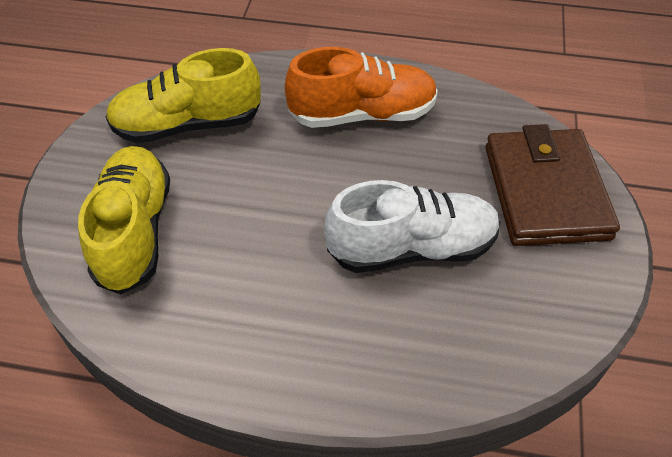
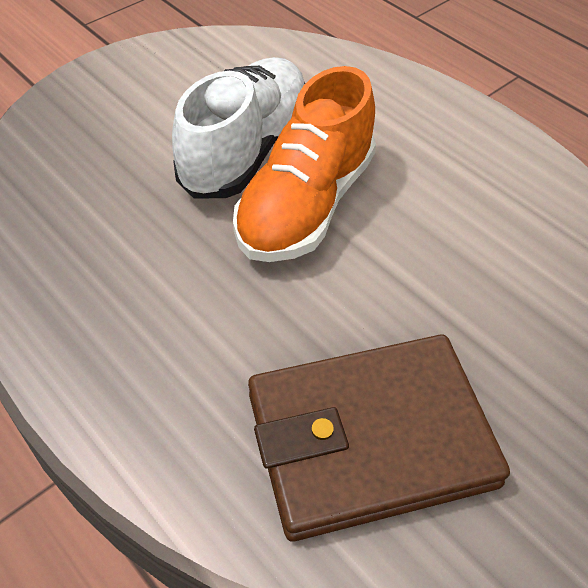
yellow shoe: [78,146,170,294] [106,48,261,143] = 2 -> none = 0

